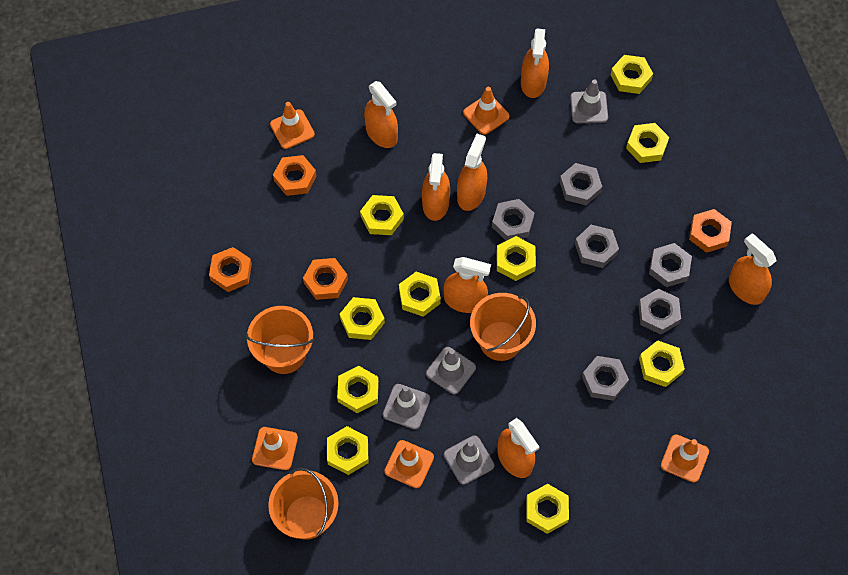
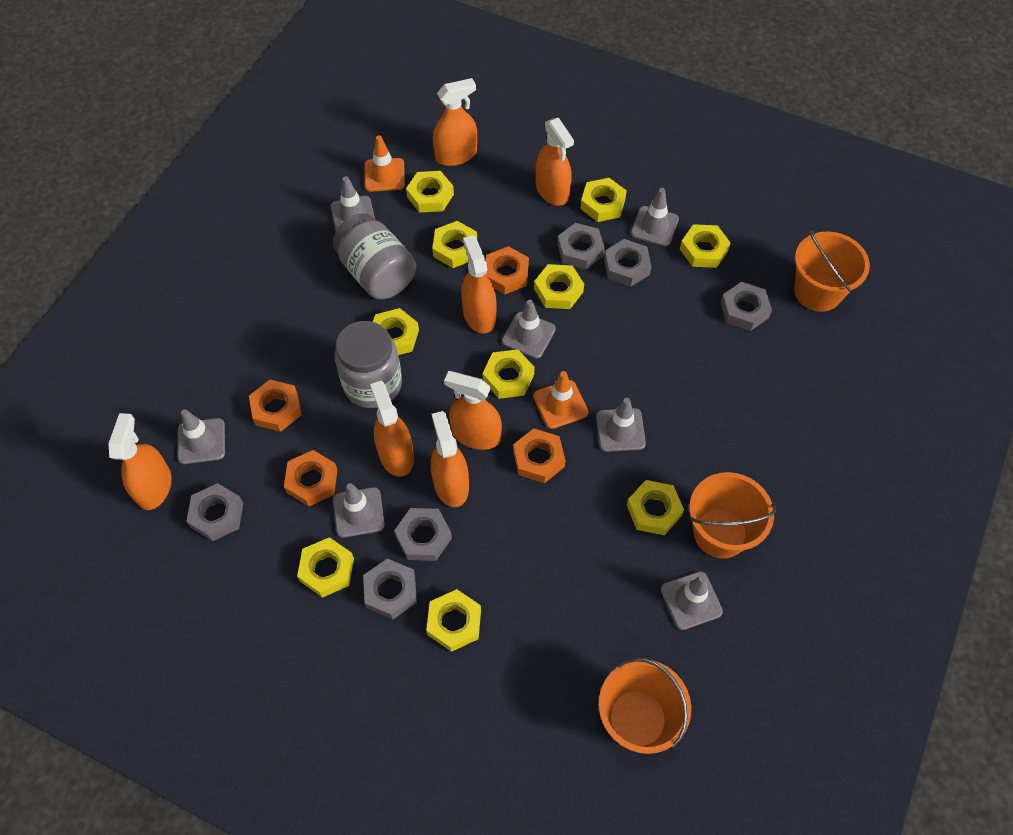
grey jar: none = 0 -> [333,213,416,299] [335,321,402,408] = 2
grey traffic cone: [383,384,430,429] [426,347,476,394] [444,435,495,485] [570,79,608,123] = 4 -> [178,409,225,464] [331,176,375,231] [333,483,385,538] [502,300,556,358] [596,398,646,452] [631,188,679,246] [661,571,723,630] = 7
orange traffic cone: [252,427,298,470] [270,102,315,149] [384,440,434,488] [463,87,510,135] [661,434,709,483] = 5 -> [365,135,405,192] [533,371,588,429] = 2

